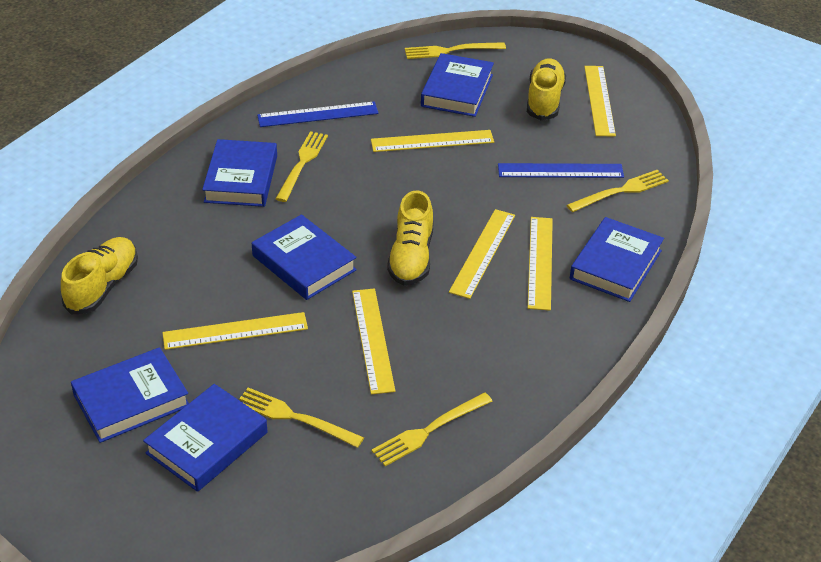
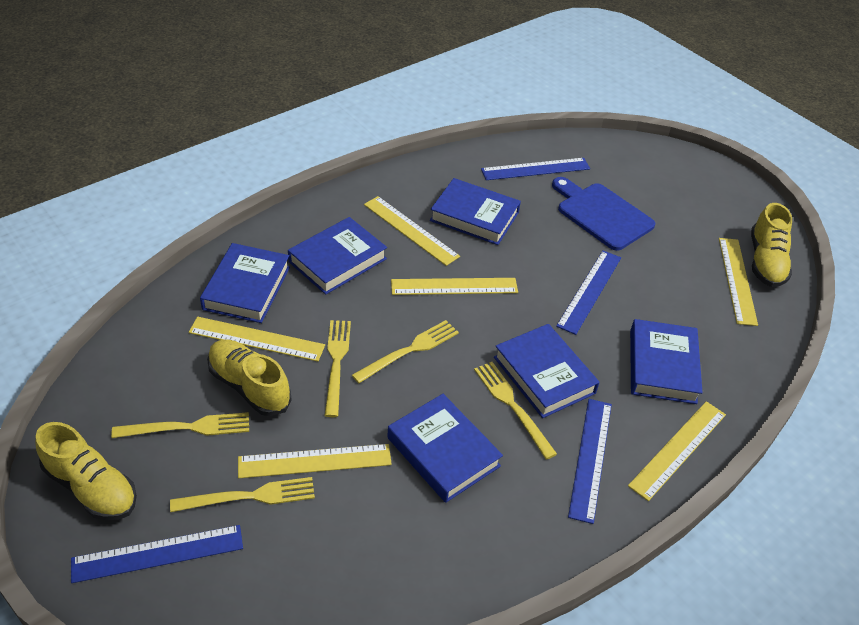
blue cutting board: none = 0 -> [552,177,655,251] = 1
blue ruler: [257,101,379,127] [498,163,624,178] = 2 -> [71,525,243,583] [481,158,590,180] [556,250,621,335] [568,399,612,524] = 4

